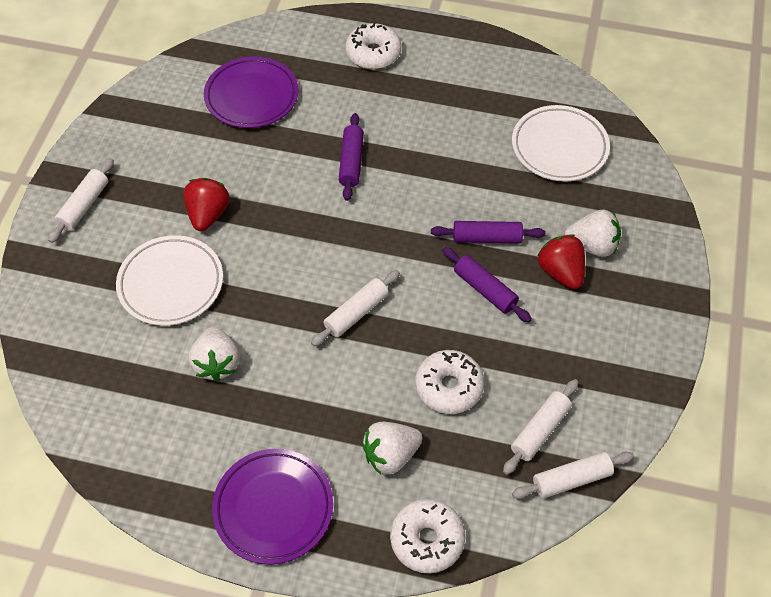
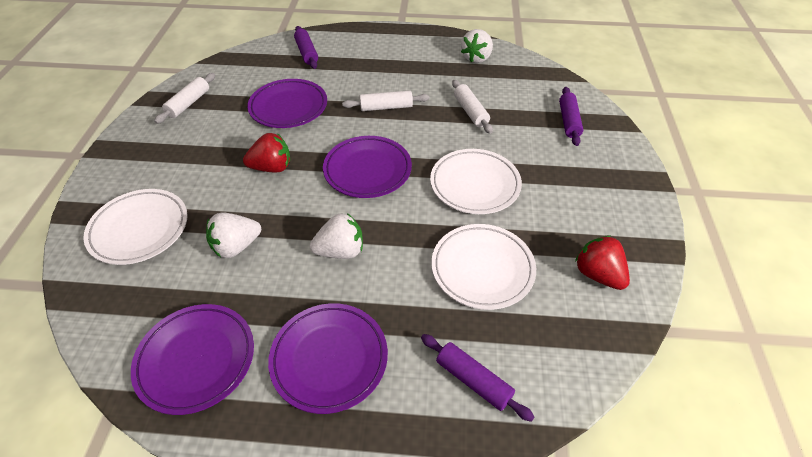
purple plate: [204,57,299,128] [212,449,333,565] = 2 -> [131,304,254,415] [247,79,327,128] [268,303,388,414] [323,136,412,198] = 4
white donut: [345,23,401,69] [390,499,465,574] [415,350,484,414] = 3 -> none = 0
white plate: [116,235,223,326] [512,105,610,182] = 2 -> [83,189,188,265] [430,149,522,214] [431,224,536,310] = 3
white rolling pin: [48,158,114,243] [311,270,400,346] [503,379,578,475] [512,452,634,499] = 4 -> [154,73,215,124] [342,90,430,111] [452,80,493,134] = 3

